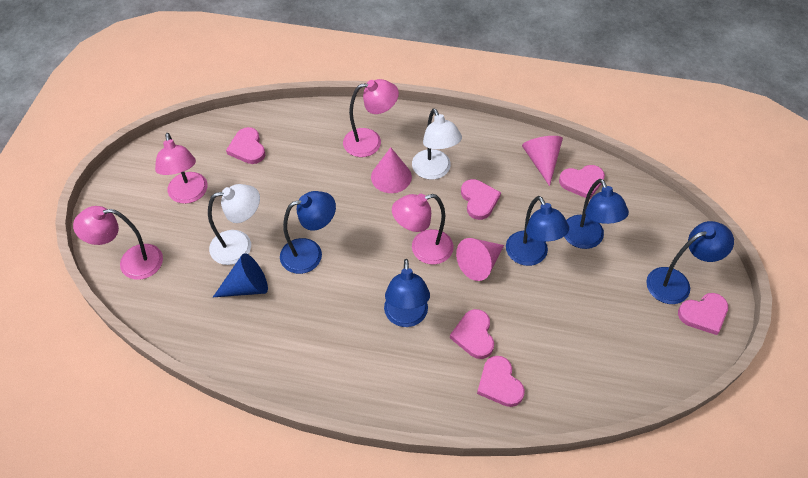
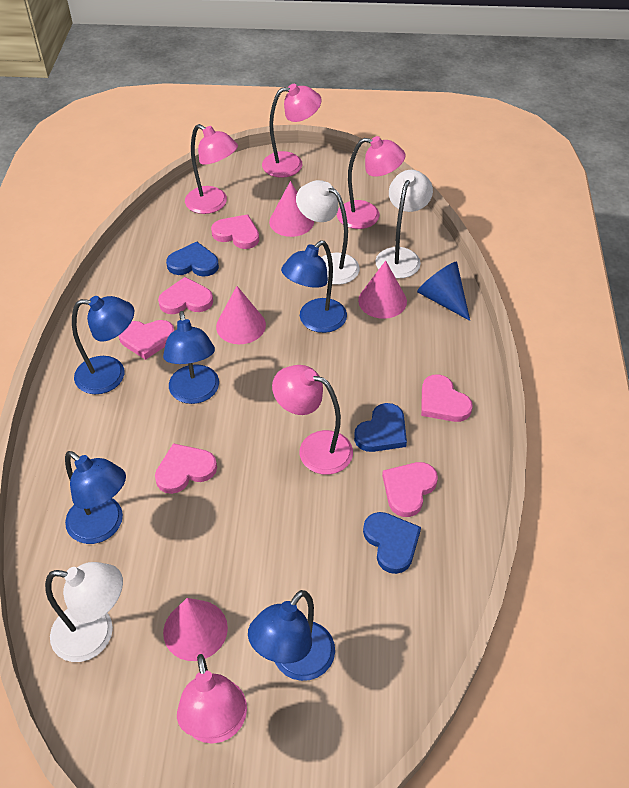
blue heart: none = 0 -> [166,242,219,277] [354,403,407,452] [363,512,421,574] = 3
pink cone: [371,147,412,193] [456,238,504,281] [522,136,563,186] = 3 -> [163,598,228,661] [216,286,266,344] [269,181,314,237] [358,261,407,319] = 4
pink lamp: [73,206,163,280] [155,133,208,204] [343,79,399,157] [392,194,454,264] = 4 -> [177,654,247,744] [185,124,238,214] [262,84,322,178] [272,365,353,475] [337,136,405,229] = 5
white lamp: [208,184,260,265] [412,108,462,180] = 2 -> [45,562,123,662] [296,180,359,285] [375,170,433,278] = 3

